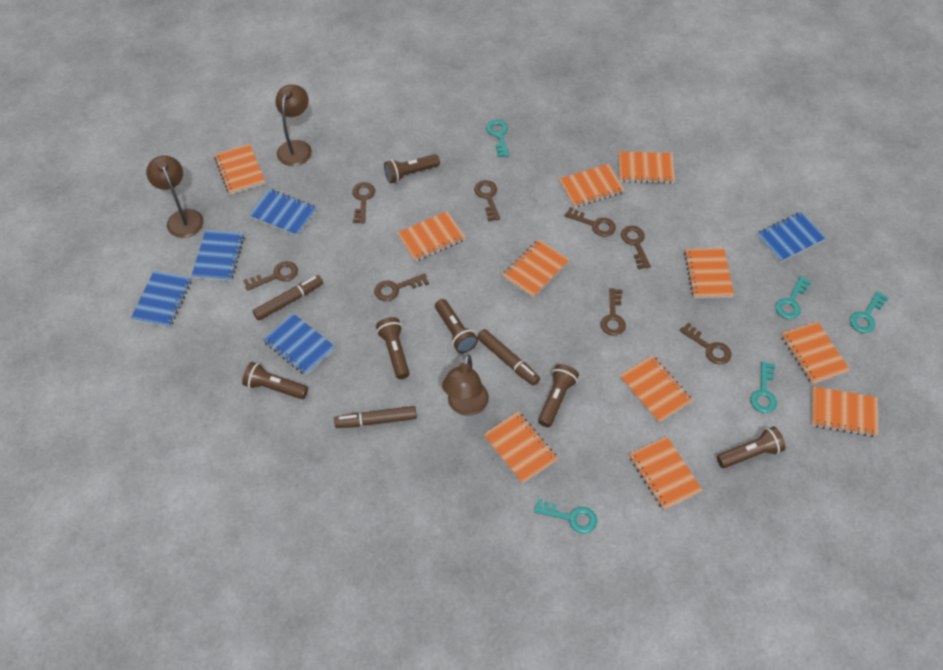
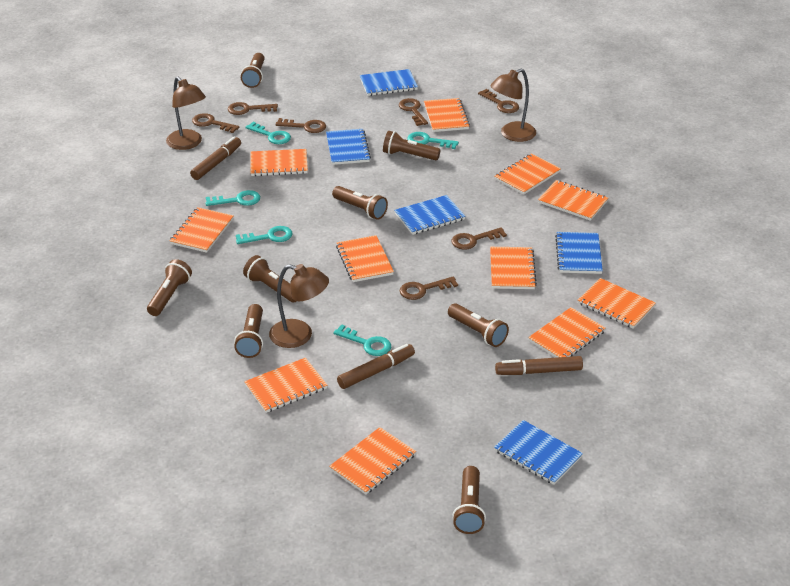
brown flashlight: [242,362,308,399] [376,317,409,379] [384,154,440,183] [435,299,478,353] [538,364,579,427] [717,426,786,468] = 6 -> [147,259,192,316] [234,304,263,358] [241,53,265,88] [243,255,297,302] [332,186,388,220] [383,131,440,160] [448,303,509,347] [452,466,486,534] = 8
brown key: [243,261,298,291] [352,182,375,223] [374,273,429,301] [474,180,500,221] [565,207,616,237] [601,288,626,336] [621,226,651,269] [680,322,731,364] = 8 -> [192,113,239,133] [228,102,278,115] [276,118,326,133] [399,98,428,126] [400,277,458,300] [452,227,507,250] [478,89,519,113] = 7

